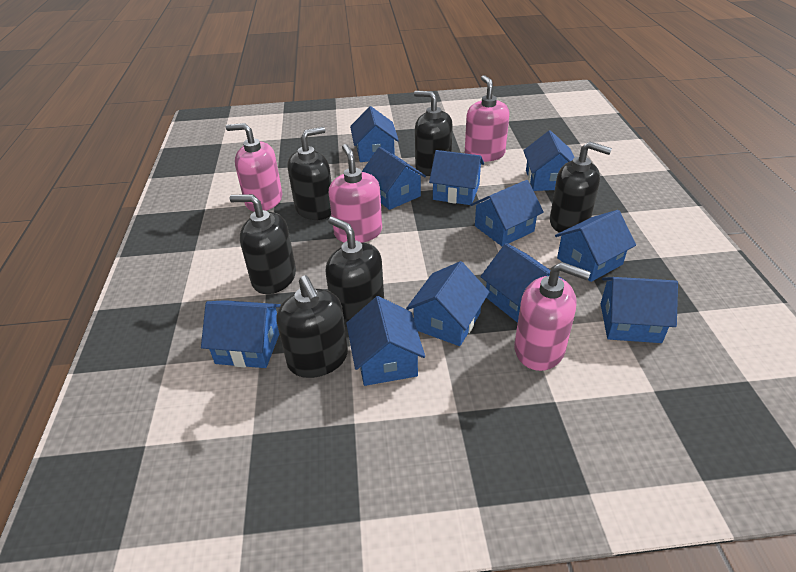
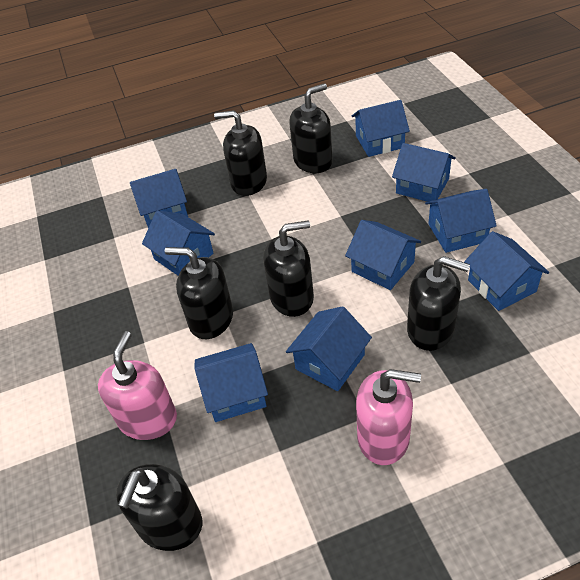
blue house: [201,300,281,368] [346,296,425,386] [350,106,399,162] [362,147,426,210] [406,261,489,346] [429,150,484,205] [471,180,544,247] [480,243,566,323] [523,131,575,191] [555,210,636,282] [601,277,678,343] = 11 -> [130,169,188,228] [142,210,215,276] [195,343,268,422] [286,306,372,391] [345,220,421,290] [352,100,410,157] [392,143,456,202] [425,189,497,253] [464,231,549,311] = 9
pink soap dispenser: [226,123,283,212] [329,144,382,243] [465,75,510,162] [514,262,591,371] = 4 -> [98,331,177,440] [356,369,421,465] = 2

